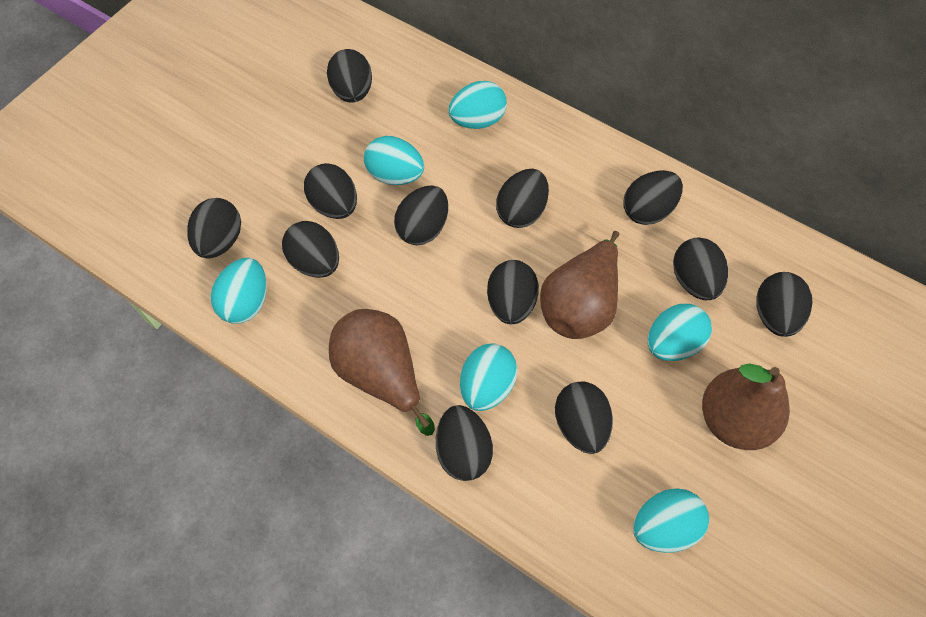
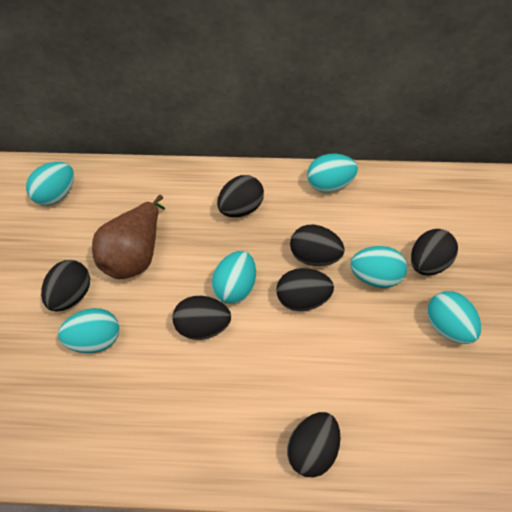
black egg: [187,198,241,259] [282,221,339,278] [304,163,357,219] [327,49,372,103] [394,185,448,245] [436,405,493,481] [487,260,539,324] [496,169,549,228] [555,382,613,454] [623,170,683,225] [673,237,728,300] [756,272,813,337] = 12 -> [41,260,90,312] [172,296,231,340] [217,175,264,217] [276,268,334,311] [287,412,340,477] [290,225,345,266] [411,229,458,276] = 7
brown pear: [329,309,435,436] [540,231,620,339] [702,364,790,450] = 3 -> [92,195,166,279] = 1

